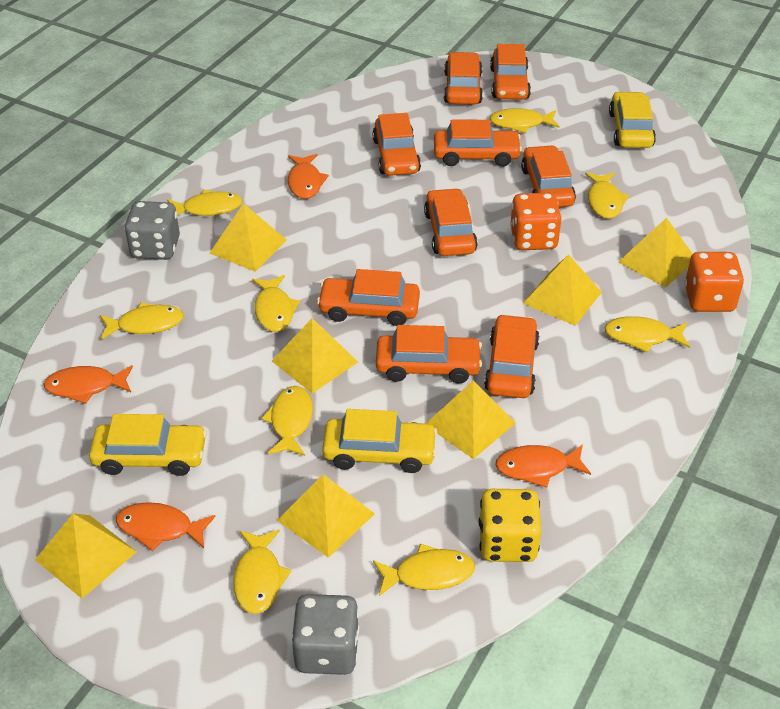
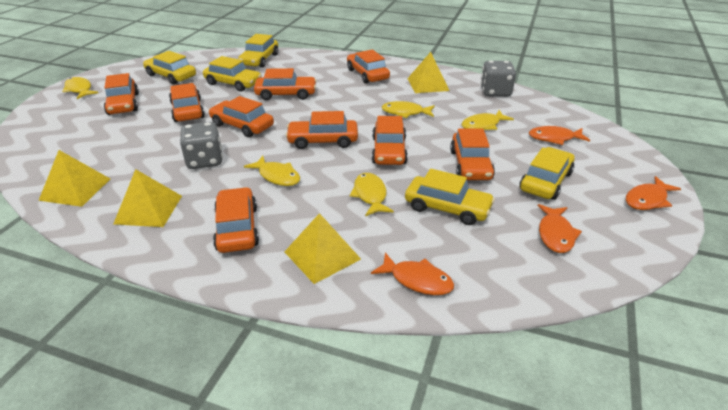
orange dice: [510,193,562,250] [685,252,744,312] = 2 -> none = 0
yellow car: [89,414,207,476] [322,409,437,473] [609,92,656,148] = 3 -> [143,51,196,84] [203,56,262,92] [238,34,278,68] [405,169,495,225] [520,147,575,200] = 5
yellow dice: [479,489,541,562] = 1 -> none = 0
yellow fish: [100,302,184,340] [167,190,243,216] [233,530,291,614] [252,275,300,332] [261,386,313,456] [373,544,475,596] [489,108,560,133] [585,172,629,219] [604,316,690,353] = 9 -> [62,77,98,99] [244,156,300,186] [350,173,394,216] [382,101,435,118] [462,110,514,130] = 5
yellow pyramid: [35,513,137,599] [209,203,286,272] [272,318,358,393] [277,474,375,558] [426,380,515,459] [523,254,602,326] [618,218,693,288] = 7 -> [39,150,110,207] [113,169,182,227] [284,213,361,284] [407,52,450,93] = 4

